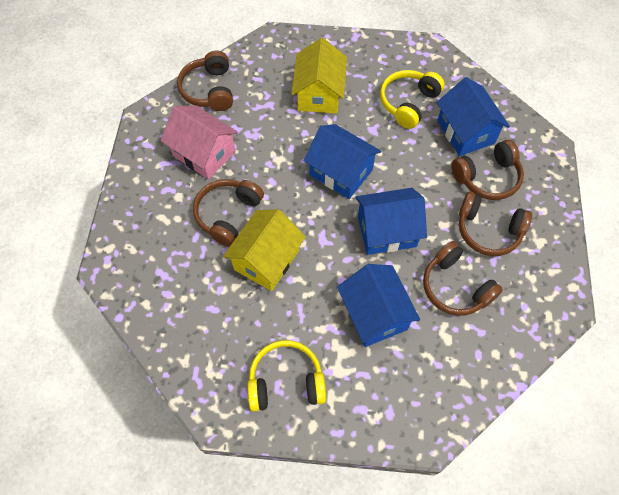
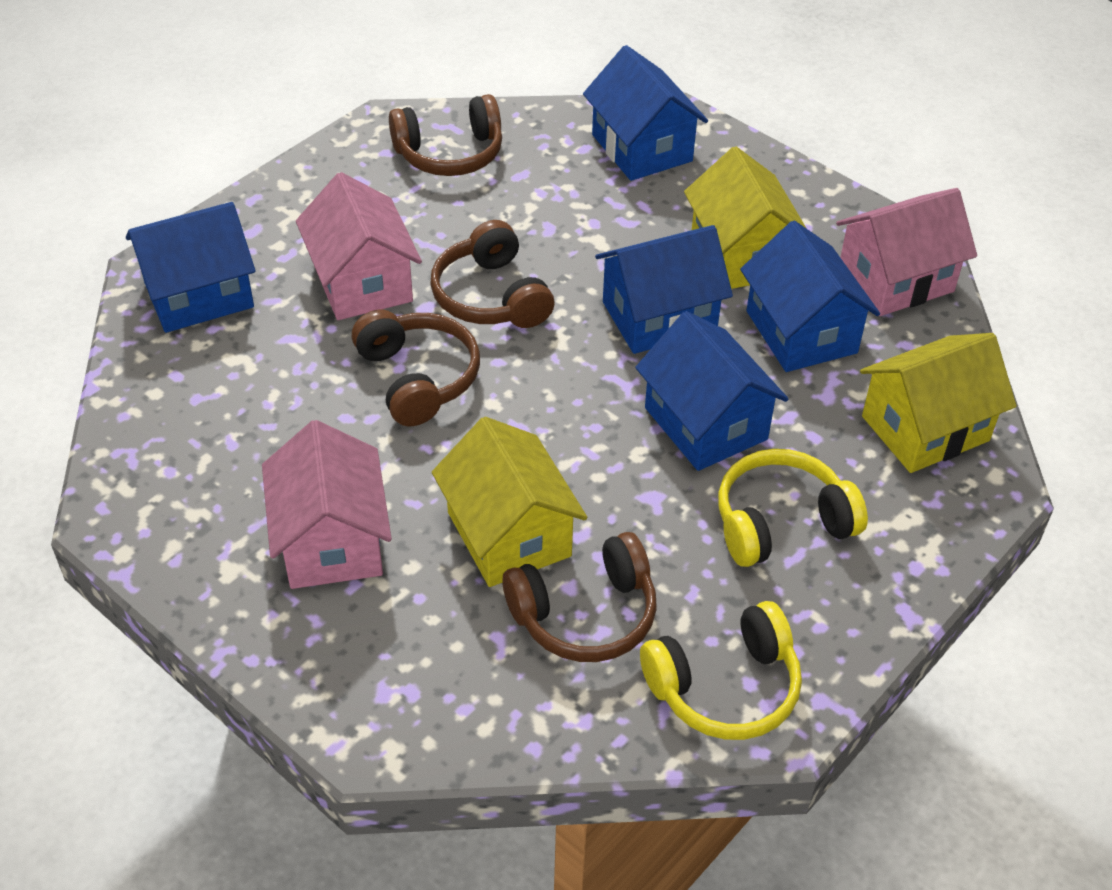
blue house: [304,124,381,199] [337,264,420,347] [355,188,427,255] [436,77,510,156] = 4 -> [126,202,256,333] [583,45,708,181] [595,225,733,354] [635,311,788,471] [740,221,880,372] = 5
brown headphones: [177,51,233,111] [193,179,264,247] [423,241,503,316] [451,140,524,200] [459,191,532,256] = 5 -> [352,310,480,426] [389,94,502,176] [430,220,554,328] [502,532,657,662] = 4
pink house: [161,106,238,179] = 1 -> [262,420,392,589] [296,172,422,320] [836,188,977,316] = 3
yellow house: [223,209,306,291] [292,38,347,114] = 2 -> [432,417,587,587] [684,146,807,289] [860,333,1016,473] = 3

